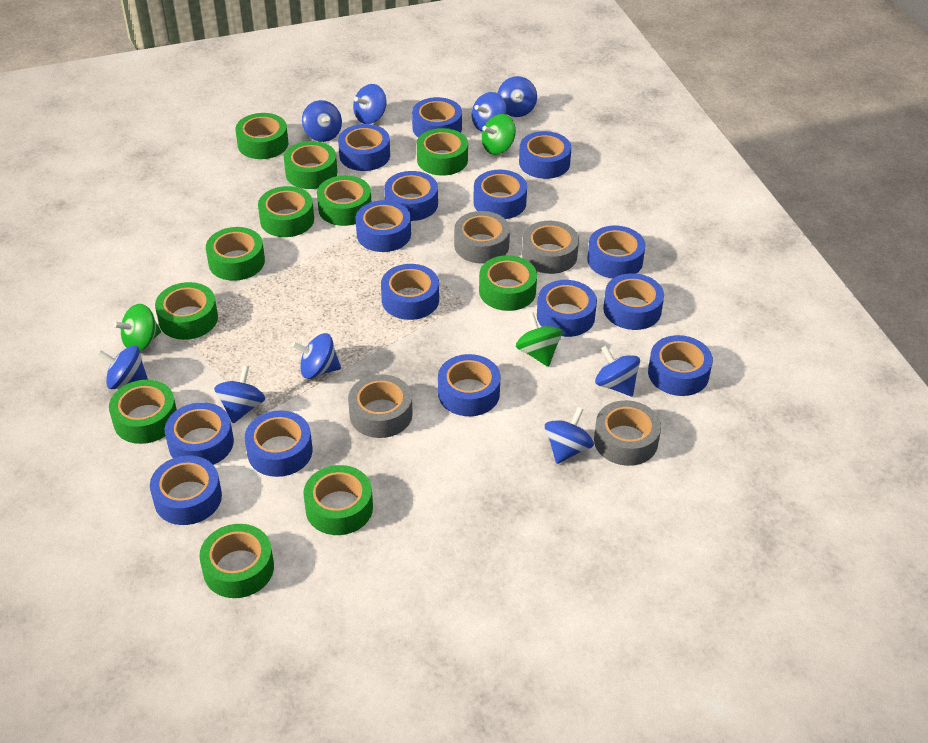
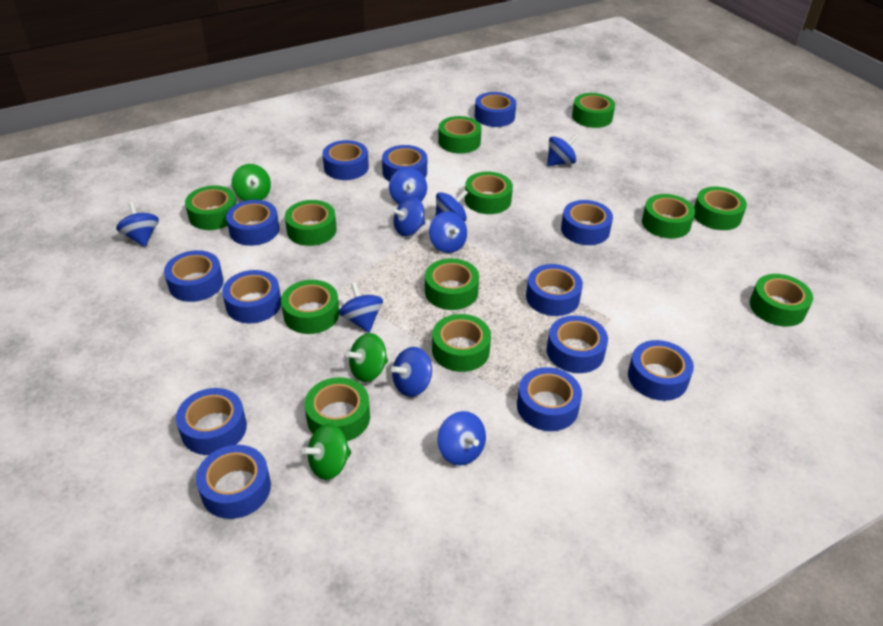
blue tape: [150,456,222,525] [165,402,234,465] [245,410,312,477] [338,124,390,171] [356,200,411,252] [381,264,439,320] [384,171,438,221] [412,97,462,138] [438,354,501,416] [473,170,527,219] [519,131,571,179] [537,280,597,337] [587,226,646,279] [603,273,664,330] [648,335,713,396] = 15 -> [164,250,224,302] [176,388,247,455] [196,445,271,519] [222,270,281,323] [226,200,279,246] [322,140,369,180] [382,145,427,182] [475,92,516,127] [517,367,582,431] [526,264,583,316] [547,315,608,373] [561,200,613,245] [628,340,694,401] = 13
green tape: [109,380,177,444] [155,282,218,340] [199,524,274,598] [206,227,265,281] [235,113,288,159] [258,186,314,237] [284,141,337,189] [303,465,373,535] [317,175,371,226] [417,128,468,176] [479,255,537,311] = 11 -> [185,186,237,230] [281,280,339,334] [285,200,337,246] [305,377,370,441] [425,258,479,310] [432,314,491,372] [438,116,482,154] [465,172,513,214] [572,93,615,128] [642,194,695,239] [694,187,747,230] [750,274,813,327] = 12
grey tape: [348,374,413,438] [454,211,510,264] [522,221,579,274] [594,400,661,466] = 4 -> none = 0

